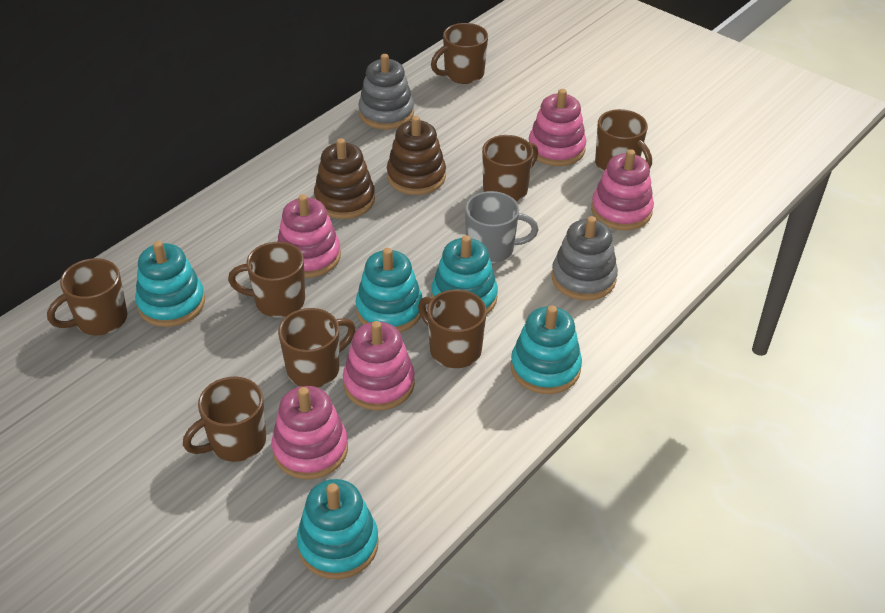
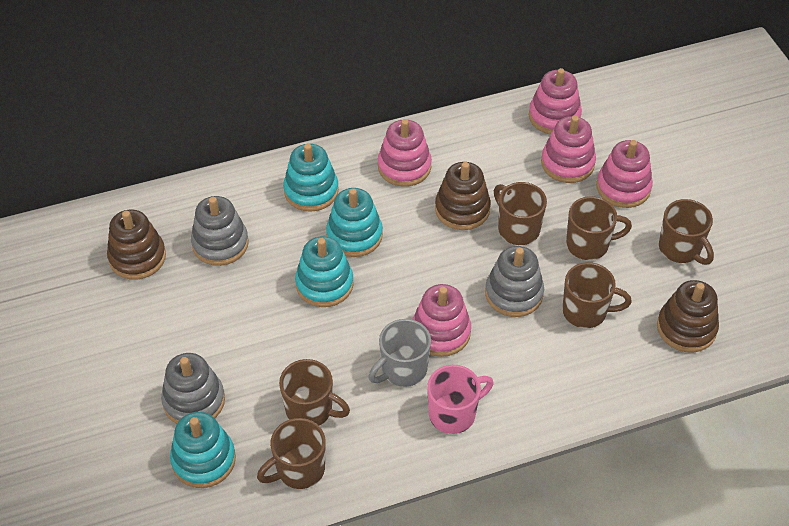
brown mug: [47,258,128,335] [183,377,266,462] [228,242,305,317] [278,308,356,387] [418,289,487,368] [431,23,488,84] [482,135,538,202] [595,109,652,172] = 8 -> [257,418,326,489] [279,359,350,426] [494,182,547,245] [562,262,632,328] [566,196,632,260] [659,199,714,265] = 6
brown stacking toy: [314,138,375,219] [387,116,446,195] = 2 -> [107,210,166,280] [435,162,491,230] [657,280,719,353] = 3
grey stacking toy: [358,54,414,129] [552,216,618,301] = 2 -> [161,353,225,424] [191,196,249,266] [485,246,544,317] = 3
pink mug: none = 0 -> [427,365,494,434] = 1
turquoise stacking toy: [135,241,205,327] [297,479,379,579] [356,248,423,332] [431,235,498,315] [511,305,582,394] = 5 -> [170,412,236,488] [283,143,339,212] [295,236,354,307] [326,188,383,257] = 4

